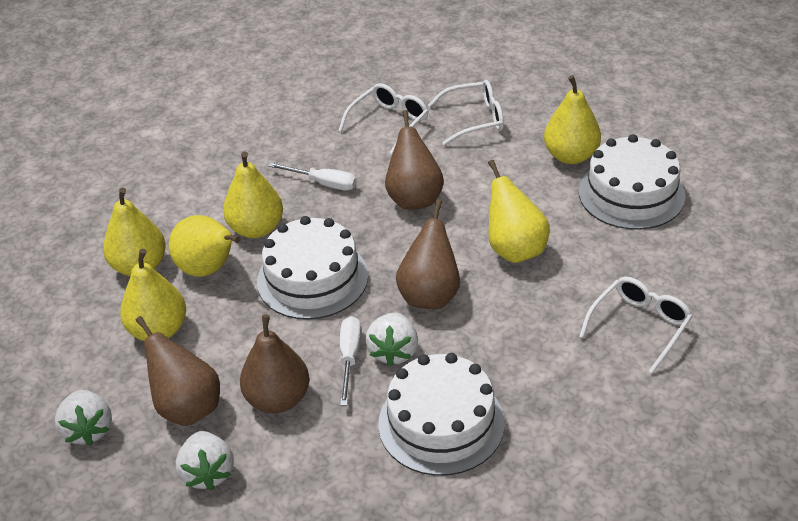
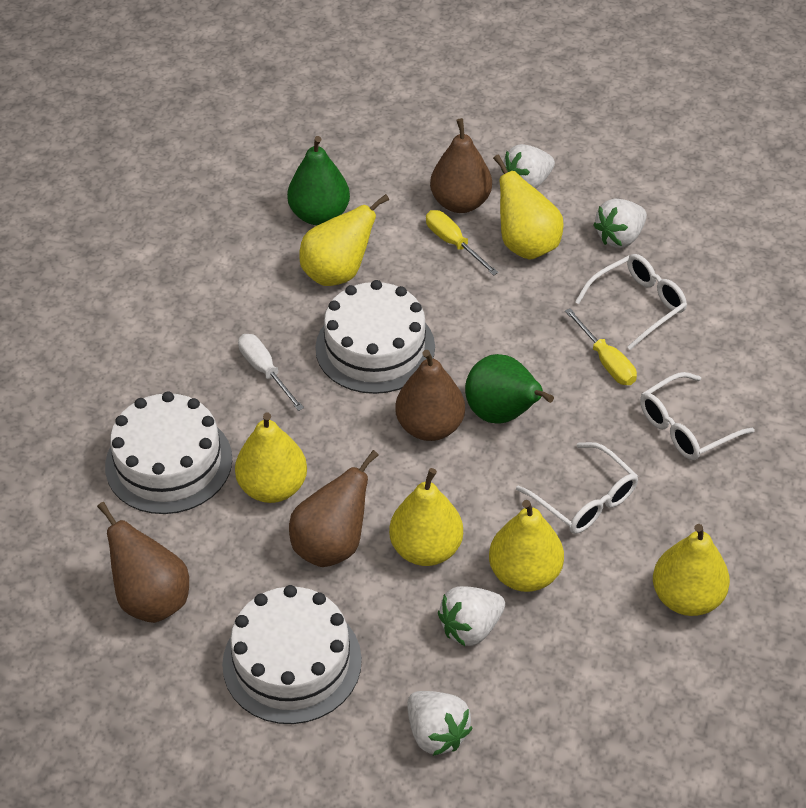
green pear: none = 0 -> [287,136,350,225] [465,354,554,424] = 2
white screwdriver: [268,162,357,190] [340,316,361,406] = 2 -> [238,334,304,411] = 1
white strawberry: [55,390,112,446] [176,431,234,491] [365,313,418,366] = 3 -> [407,691,472,756] [438,586,505,646] [501,144,555,189] [593,199,647,248] = 4
yellow screwdriver: none = 0 -> [426,210,499,276] [565,308,637,385] = 2

